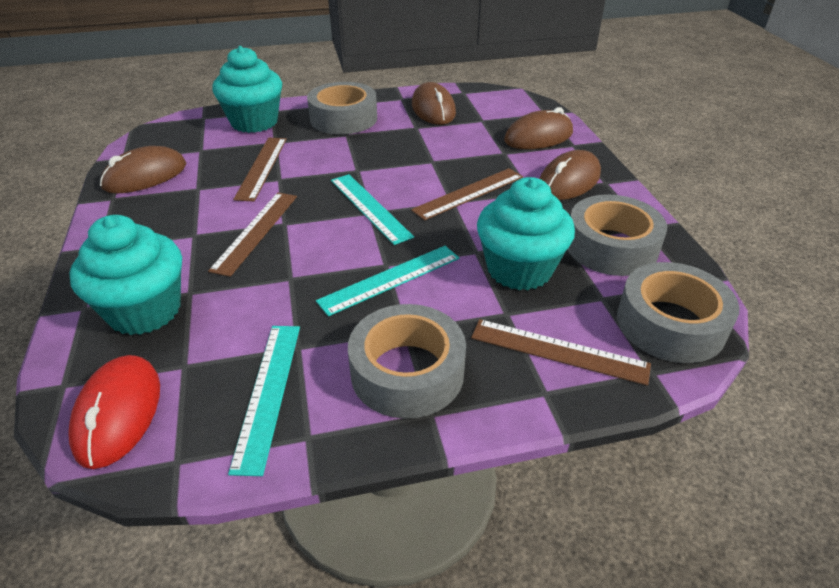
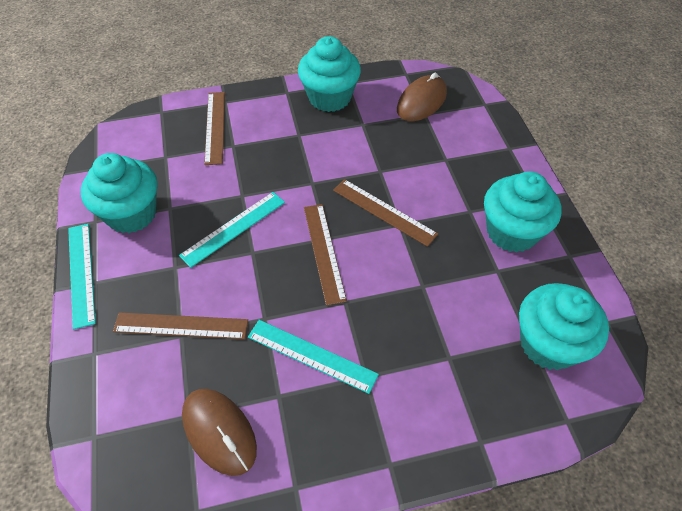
brown mouse: [100,146,186,194] [412,82,456,125] [504,107,573,149] [540,150,601,200] = 4 -> [182,389,257,476] [397,73,447,121] = 2
grey tape: [307,82,377,135] [348,304,466,419] [567,194,667,276] [617,262,739,363] = 4 -> none = 0
red mouse: [68,355,160,469] = 1 -> none = 0
turquoise cupcake: [69,215,182,335] [212,46,282,133] [477,177,575,290] = 3 -> [81,153,157,233] [298,36,361,112] [484,171,561,253] [519,283,609,370] = 4

